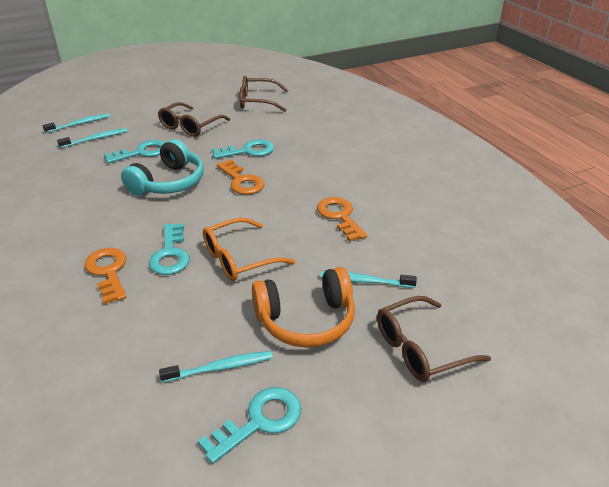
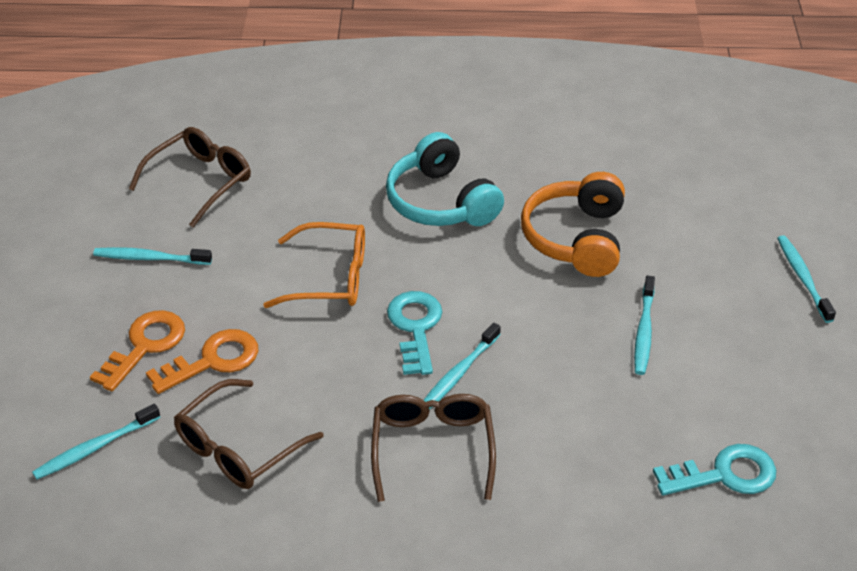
orange key: [84,248,127,304] [217,160,265,195] [317,197,367,242] = 3 -> [90,310,185,391] [146,329,258,394] = 2
turquoise key: [104,140,165,164] [149,223,190,275] [198,387,301,464] [212,139,274,159] = 4 -> [387,291,442,375] [653,444,776,496] = 2
turquoise toothbrush: [42,113,110,133] [57,128,128,148] [159,351,273,383] [320,272,417,288] = 4 -> [32,404,160,479] [93,247,212,265] [424,323,501,410] [634,276,655,375] [777,235,836,323] = 5

